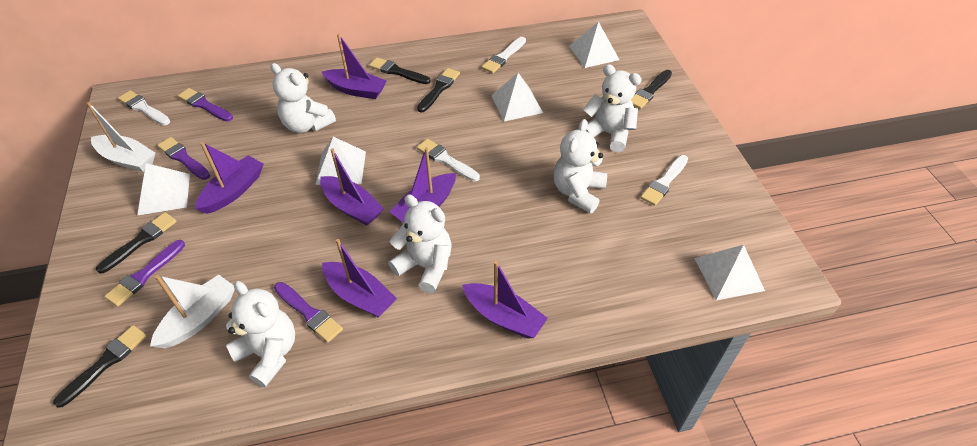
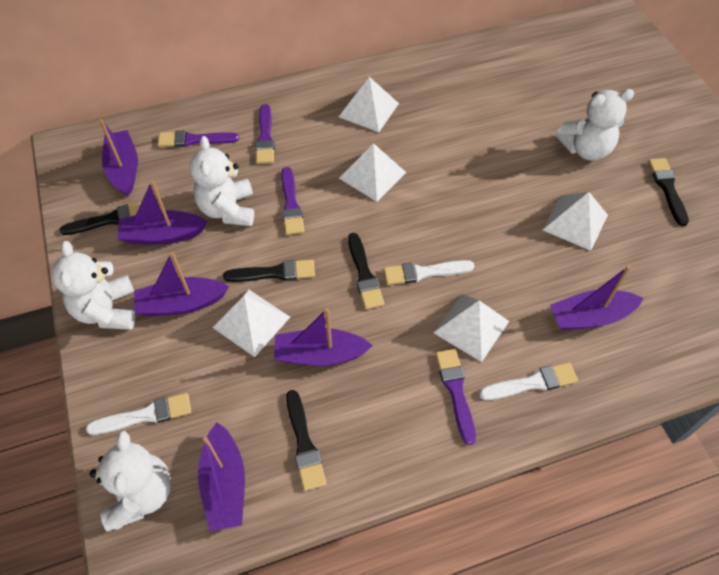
white boat: [86,102,155,172] [150,275,235,348] = 2 -> none = 0
white brush: [118,90,170,125] [417,139,480,182] [482,37,526,73] [640,155,688,206] = 4 -> [86,393,191,435] [384,260,474,285] [479,362,578,400] = 3
white teddy bear: [226,281,295,387] [270,63,336,133] [388,194,452,293] [553,119,607,214] [583,64,642,152] = 5 -> [52,241,135,330] [90,431,171,532] [190,136,254,226] [555,89,634,161] = 4

